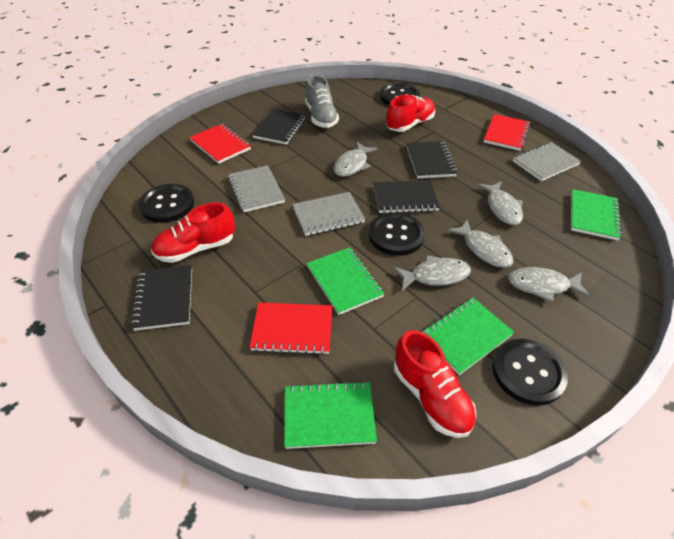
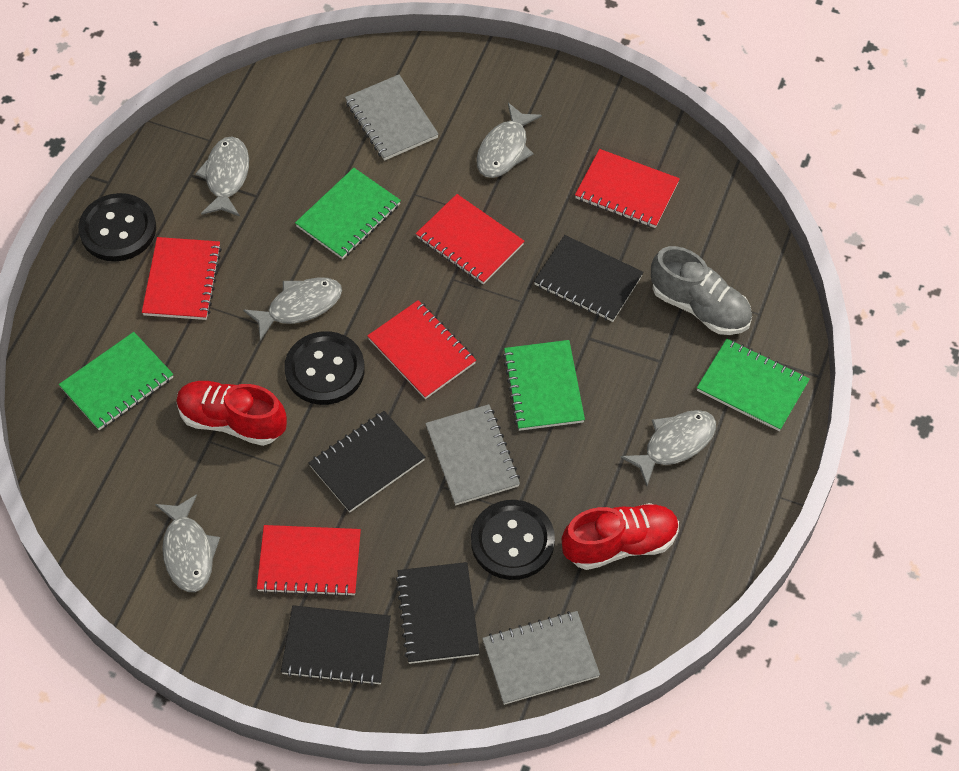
black button: [139,184,194,223] [369,212,425,256] [380,83,420,105] [492,339,568,406] = 4 -> [78,193,156,261] [284,331,365,405] [471,500,555,580] = 3
red notebook: [189,124,251,164] [249,302,332,355] [484,114,530,151] = 3 -> [142,237,222,320] [257,525,361,597] [367,300,476,399] [416,194,524,284] [575,149,680,228] = 5
red shoe: [151,202,235,263] [386,94,435,132] [394,330,476,438] = 3 -> [176,381,287,446] [562,503,679,570] = 2

